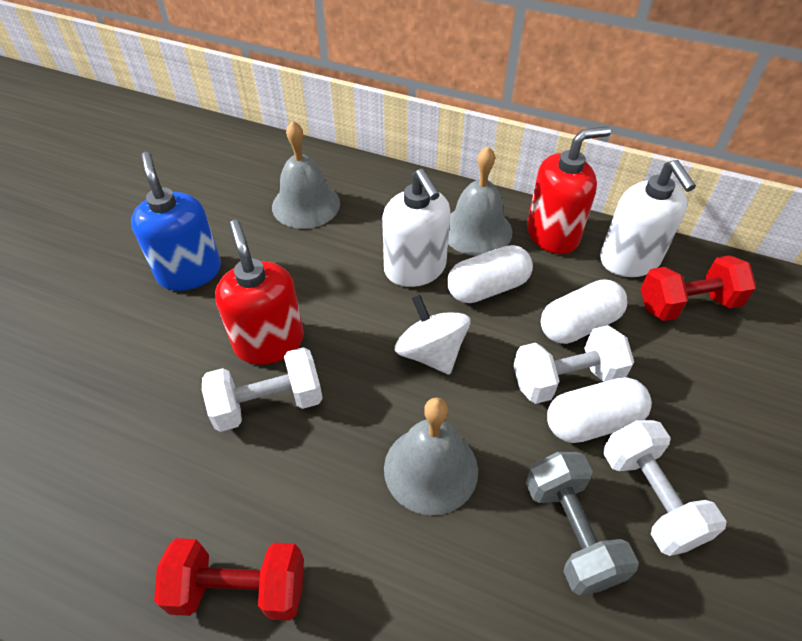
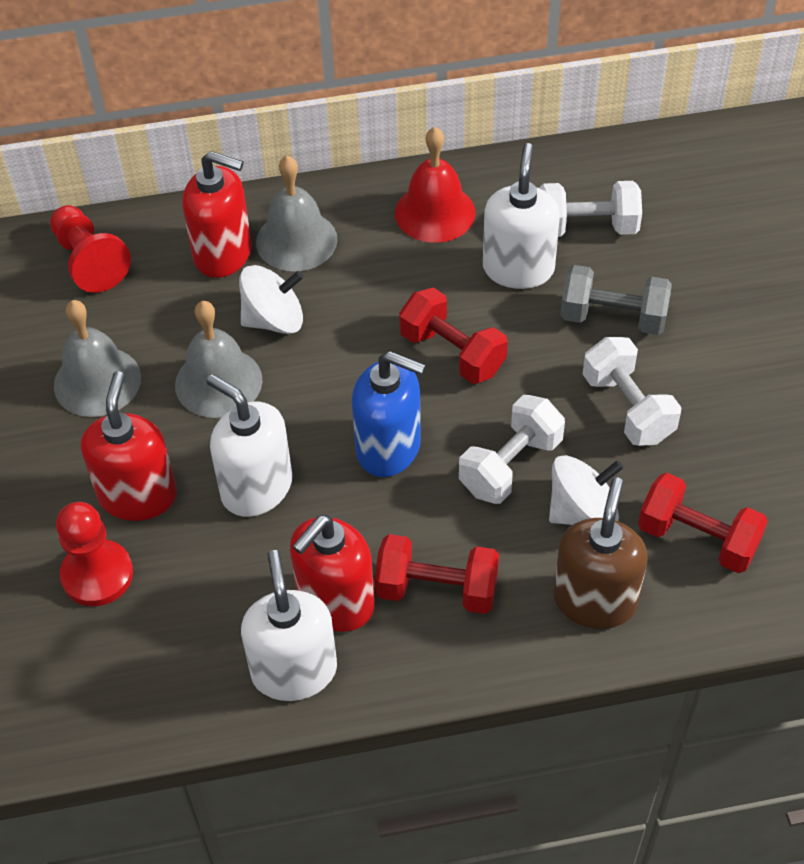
brown soap dispenser: none = 0 -> [553,478,648,629] = 1
red bell: none = 0 -> [395,127,475,243] = 1
red dumbbell: [154,538,304,621] [640,255,756,321] = 2 -> [374,534,499,614] [399,287,508,384] [638,473,768,573] = 3
red pawn: none = 0 -> [50,205,131,293] [56,502,133,606] = 2
red soap dispenser: [215,220,304,365] [527,126,611,254] = 2 -> [81,371,177,521] [182,151,252,278] [290,515,375,632] = 3
white capsule: [447,245,533,303] [541,280,627,344] [547,377,652,443] = 3 -> none = 0
white soap dispenser: [382,169,451,287] [600,160,696,277] = 2 -> [206,374,292,517] [241,550,337,701] [483,143,560,289] = 3
white spinning top: [395,295,470,375] = 1 -> [239,265,304,334] [549,455,623,525] = 2

